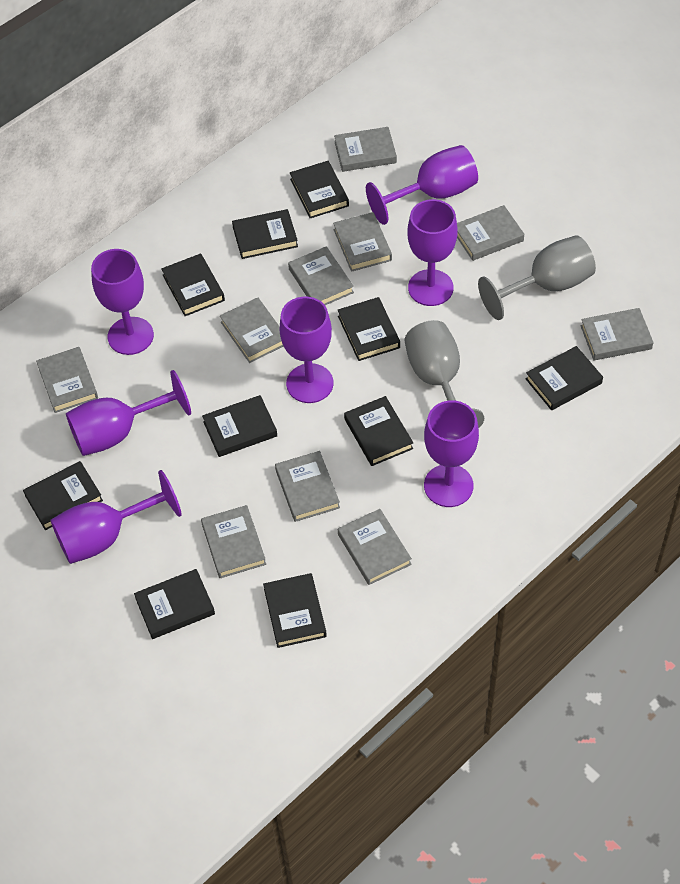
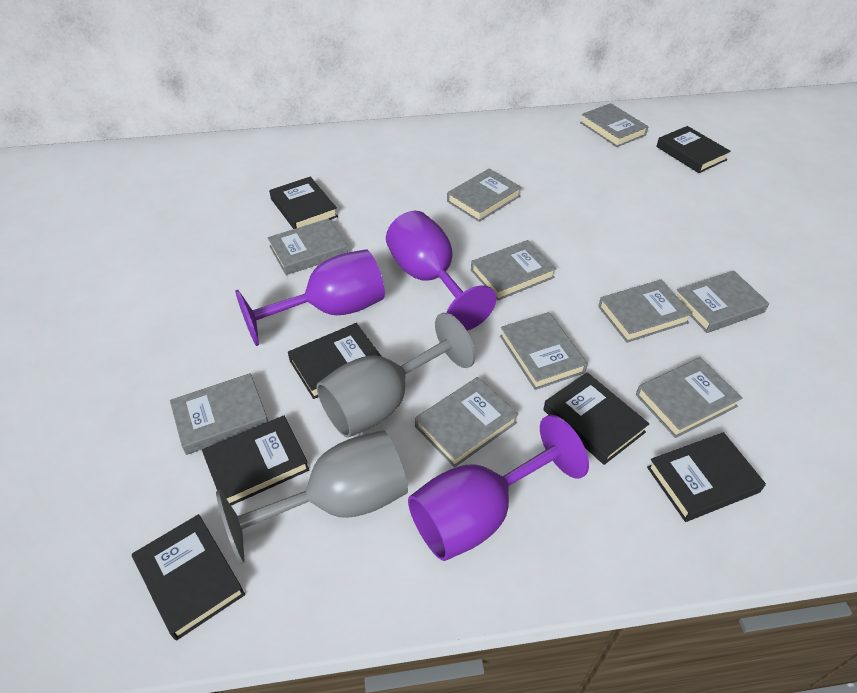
black book: [23,461,103,530] [134,569,215,639] [161,253,225,316] [202,395,277,457] [232,209,298,259] [263,573,327,648] [290,161,349,218] [338,297,400,361] [344,396,413,466] [525,346,603,410] = 10 -> [132,514,245,641] [202,416,310,506] [269,177,338,229] [288,323,382,399] [543,372,649,465] [647,432,766,522] [656,126,731,173] = 7
purple goblet: [50,470,182,564] [66,370,191,456] [91,249,154,355] [280,297,333,403] [366,145,478,225] [408,199,457,306] [424,400,479,507] = 7 -> [235,249,385,346] [386,211,497,331] [408,415,589,561] = 3

